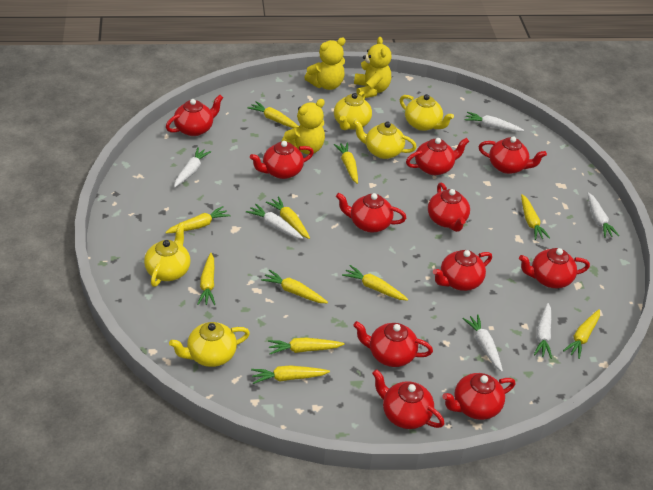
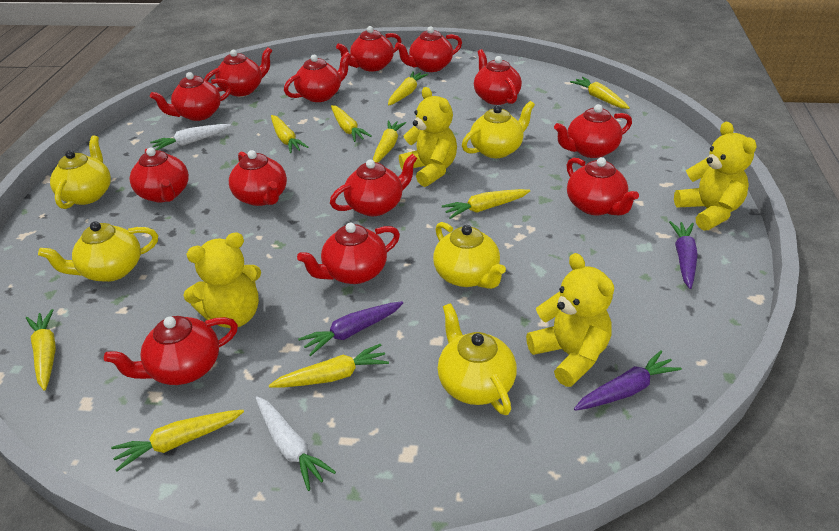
purple carrot: none = 0 -> [298,301,403,356] [574,351,682,411] [669,221,698,289] = 3
red teapot: [166,95,223,136] [250,141,314,179] [336,193,406,233] [353,321,433,367] [372,369,445,429] [406,138,469,175] [428,183,470,232] [433,250,492,291] [442,373,515,420] [478,137,547,174] [519,248,590,288] = 11 -> [104,316,238,385] [130,148,189,202] [150,72,232,121] [204,47,272,96] [229,150,287,206] [284,52,351,102] [297,223,400,284] [330,154,417,216] [336,26,401,72] [395,26,462,72] [474,49,522,105] [554,104,632,158] [567,157,639,215] = 13
white carrot: [174,148,211,187] [246,204,303,239] [462,314,503,372] [464,112,524,132] [534,303,552,359] [588,192,619,238] = 6 -> [150,124,231,150] [256,396,336,491] = 2
yellow carrot: [165,206,231,233] [198,253,215,305] [248,101,299,128] [251,365,330,384] [261,270,328,304] [266,196,310,239] [268,338,345,354] [334,142,358,184] [342,265,408,301] [521,194,550,240] [563,309,600,359] = 11 -> [26,309,56,391] [111,410,244,471] [269,343,389,388] [271,115,308,153] [331,105,372,142] [373,120,406,163] [388,71,428,106] [442,189,530,219] [570,77,630,109] = 9
yellow teddy bear: [281,99,325,154] [304,37,346,90] [354,37,392,98] = 3 -> [183,232,261,328] [399,87,457,187] [526,253,614,387] [674,122,757,231] = 4

